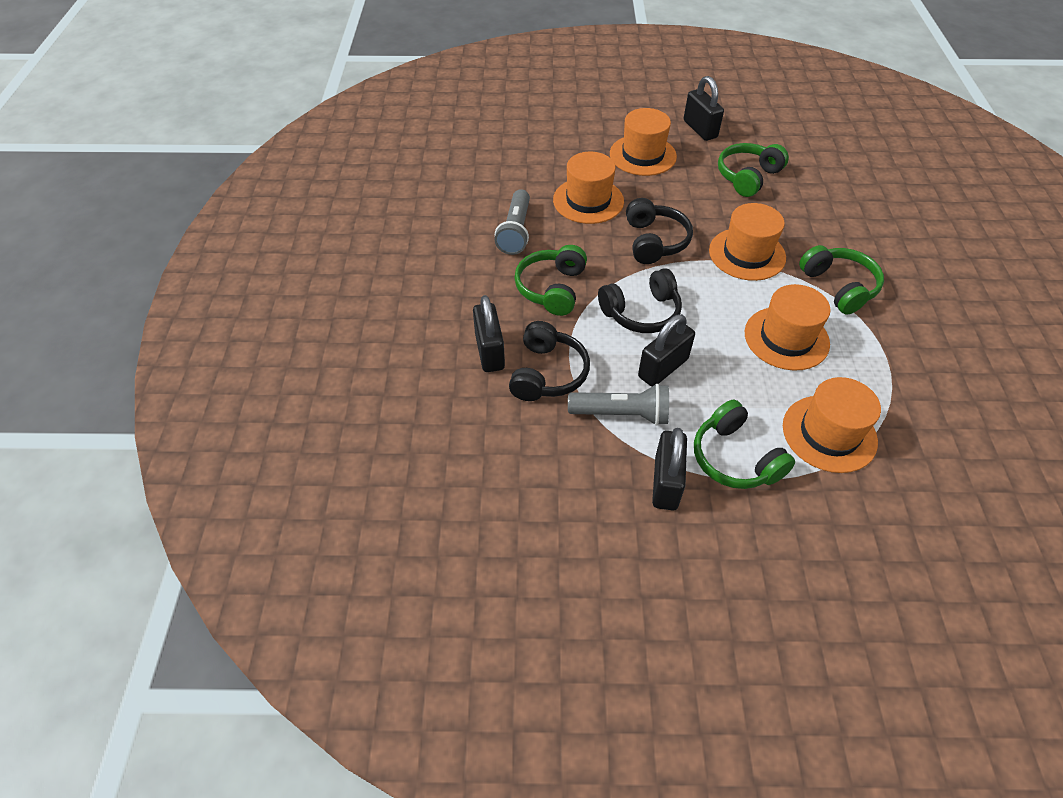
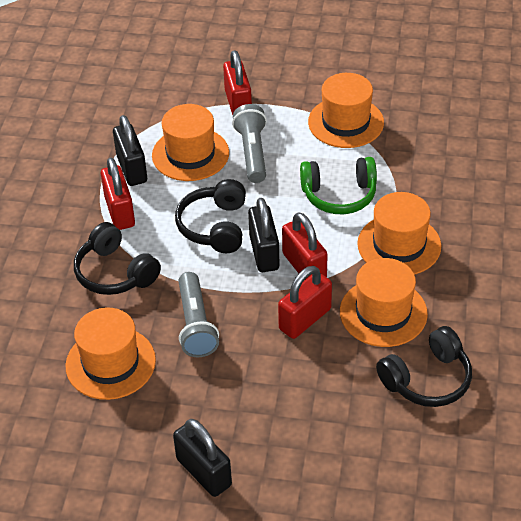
black padlock: [473,295,505,372] [638,314,695,386] [652,428,687,511] [684,76,724,141] = 4 -> [113,115,147,186] [173,419,232,497] [248,198,279,272] = 3
green headphones: [514,245,587,316] [694,400,795,489] [718,143,789,197] [799,245,884,315] = 4 -> [300,157,377,214] = 1
red padlock: none = 0 -> [101,158,135,230] [223,50,252,115] [278,266,332,339] [282,212,328,280] = 4

